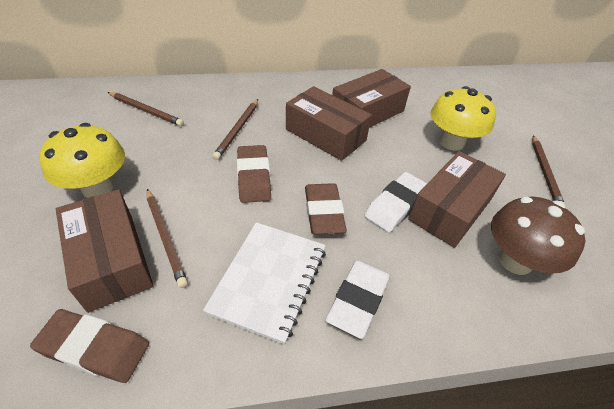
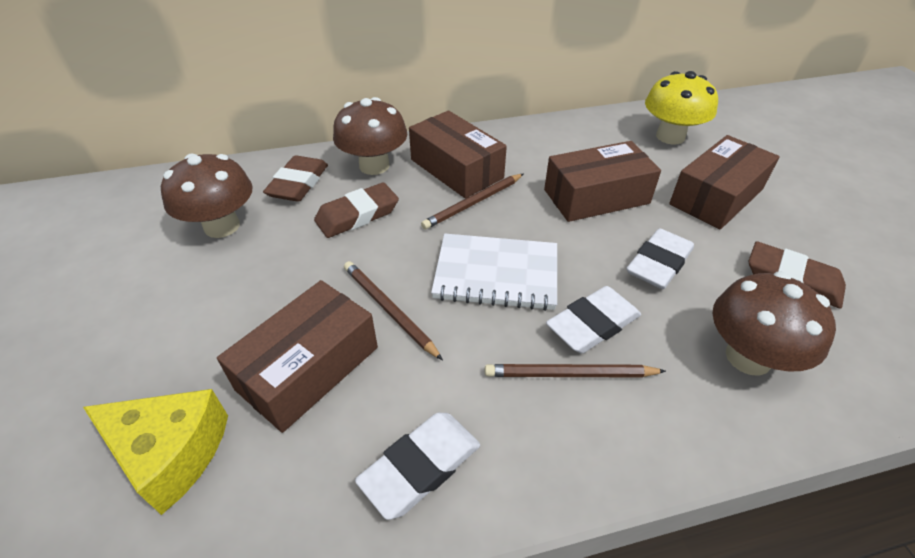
brown mushroom: [491,197,585,275] = 1 -> [161,153,253,238] [333,97,407,175] [712,272,836,376] = 3
brown pencil: [108,92,184,126] [147,189,188,288] [213,99,258,160] [532,135,565,205] = 4 -> [344,261,443,360] [421,174,523,230] [485,364,666,378] = 3
white eraser: [326,260,390,339] [365,172,427,232] = 2 -> [355,413,480,520] [546,286,641,353] [626,228,694,289] = 3
yellow cheese: none = 0 -> [83,389,228,515] = 1
yellow mushroom: [39,123,125,198] [430,86,496,151] = 2 -> [645,71,718,145] = 1

